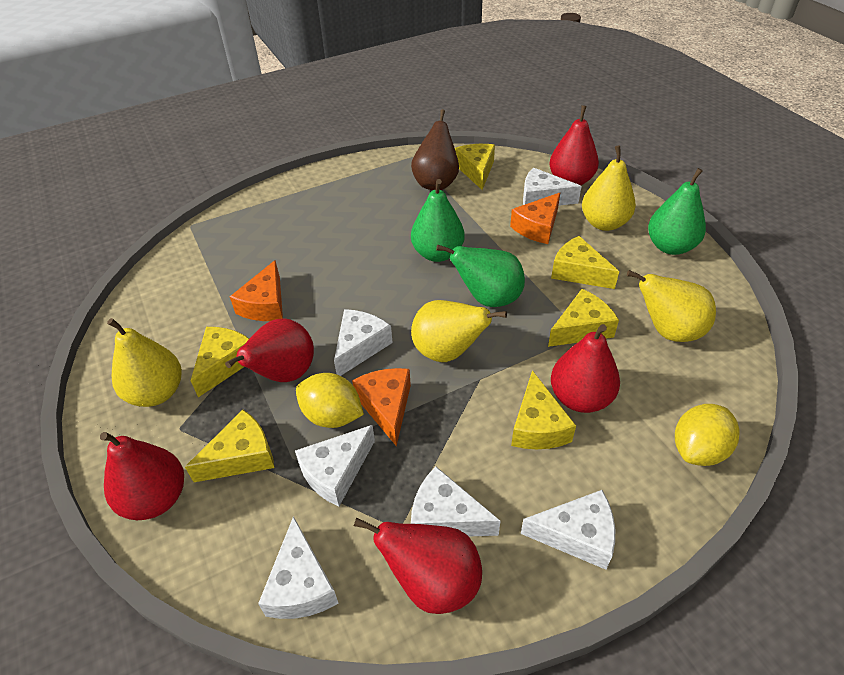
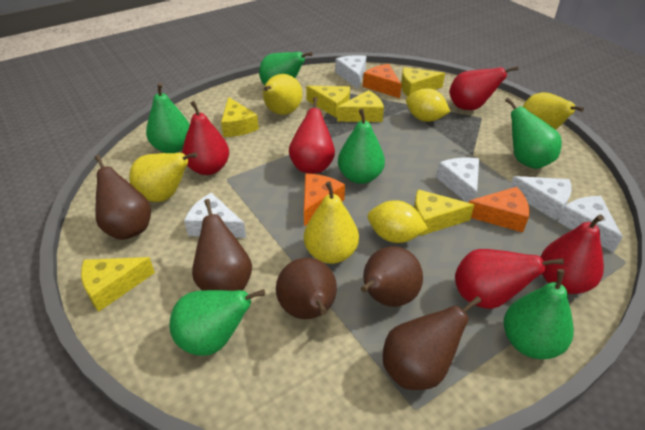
brown pear: [411,109,459,190] = 1 -> [95,155,151,240] [192,199,252,291] [276,258,337,319] [361,246,423,307] [383,296,482,390] = 5
green pear: [411,179,465,262] [436,244,525,307] [648,168,706,255] = 3 -> [146,83,190,153] [170,289,265,356] [259,52,313,85] [338,108,385,184] [504,269,574,359] [505,98,562,169] = 6
white cheese: [258,516,339,619] [295,425,375,507] [334,309,393,376] [411,467,500,536] [521,490,615,570] [523,168,582,206] = 6 -> [184,193,246,238] [335,55,366,89] [436,158,479,203] [509,176,572,220] [558,196,623,253] = 5

